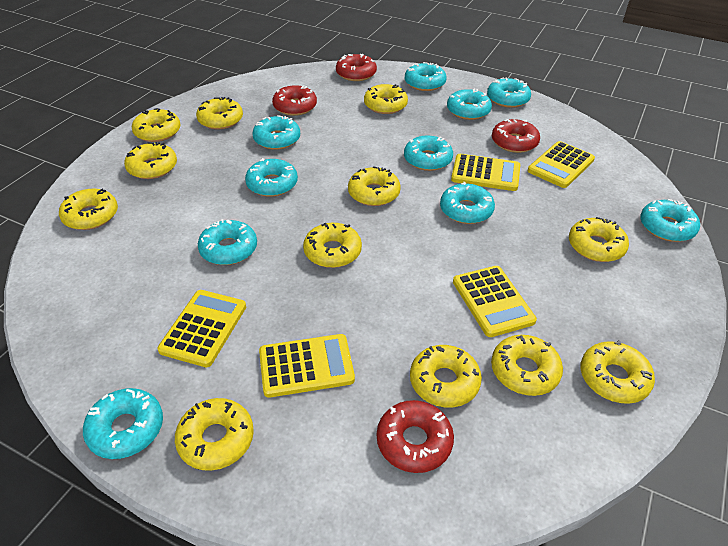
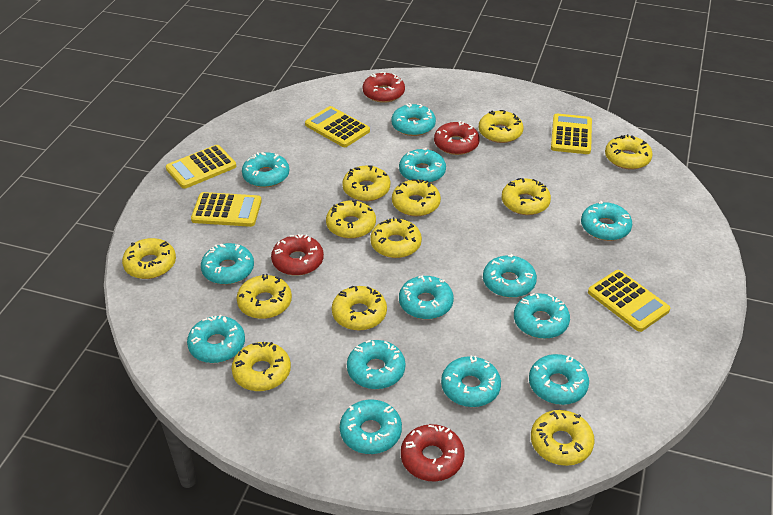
turquoise donut: [83,388,163,459] [198,219,257,265] [245,158,298,197] [252,115,300,150] [404,135,453,171] [405,62,447,91] [440,182,495,224] [447,89,492,120] [487,77,531,108] [640,199,700,242] = 10 -> [187,315,245,363] [201,243,254,285] [242,152,289,187] [340,399,402,454] [347,340,406,389] [391,103,436,136] [399,148,446,183] [399,276,454,319] [441,356,501,407] [483,254,537,298] [514,293,570,339] [529,354,589,405] [581,201,632,241] = 13

